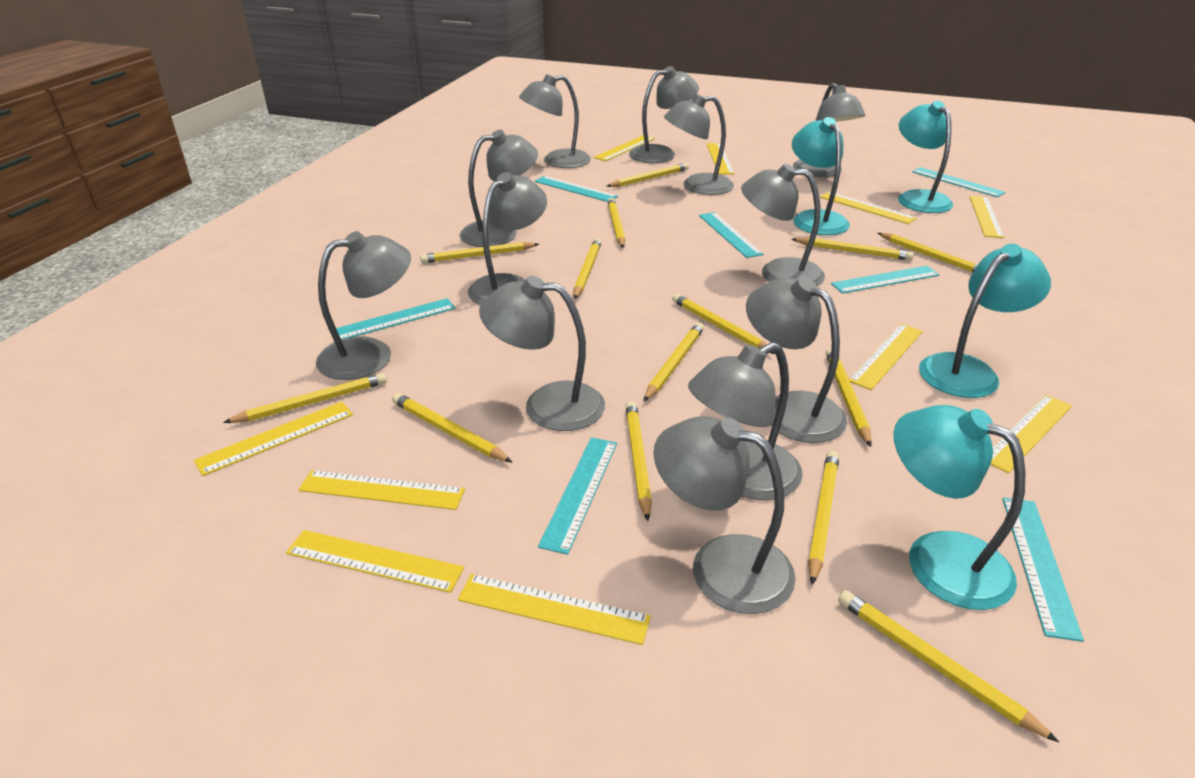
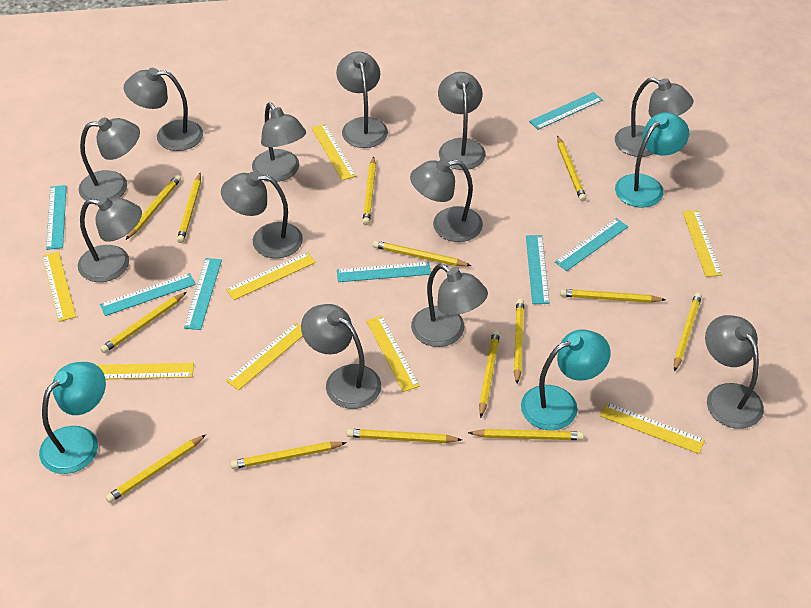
turquoise lamp: [792,117,850,235] [894,405,1026,610] [898,101,953,213] [919,244,1051,398] = 4 -> [39,362,106,474] [521,329,611,430] [615,112,689,208] = 3
yellow ruler: [194,402,353,476] [286,530,464,593] [298,470,465,510] [458,574,651,645] [594,135,655,161] [706,143,735,174] [820,191,916,224] [849,324,923,390] [969,196,1004,238] [990,394,1072,473] = 10 -> [42,252,76,322] [97,363,194,379] [226,252,316,300] [226,323,303,390] [312,124,356,180] [366,316,420,392] [600,403,705,454] [682,210,722,277] = 8

